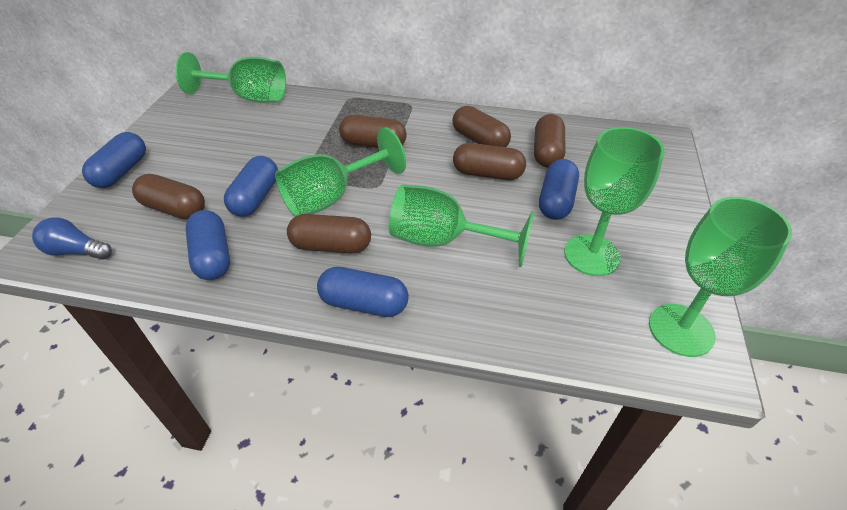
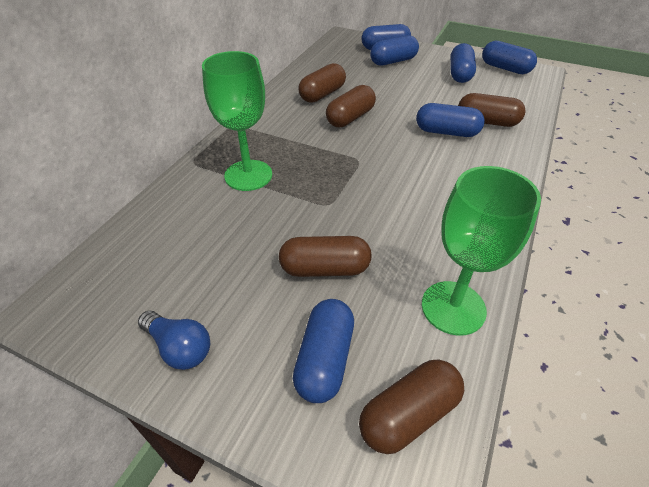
blue capsule: [82,132,146,188] [185,210,230,280] [224,156,278,217] [317,267,409,317] [539,159,579,220] = 5 -> [293,299,354,403] [361,24,411,50] [370,35,419,66] [416,103,485,137] [450,43,476,83] [482,41,537,74] = 6
brown capsule: [132,174,205,219] [287,214,371,253] [339,115,407,148] [453,106,511,147] [453,143,526,180] [534,114,566,168] = 6 -> [279,236,372,277] [298,63,346,103] [326,85,376,128] [359,359,464,454] [458,93,526,127] = 5
green goblet: [175,52,286,103] [275,127,406,216] [389,184,535,267] [564,127,665,276] [649,197,792,357] = 5 -> [202,51,272,191] [422,166,541,336] = 2

